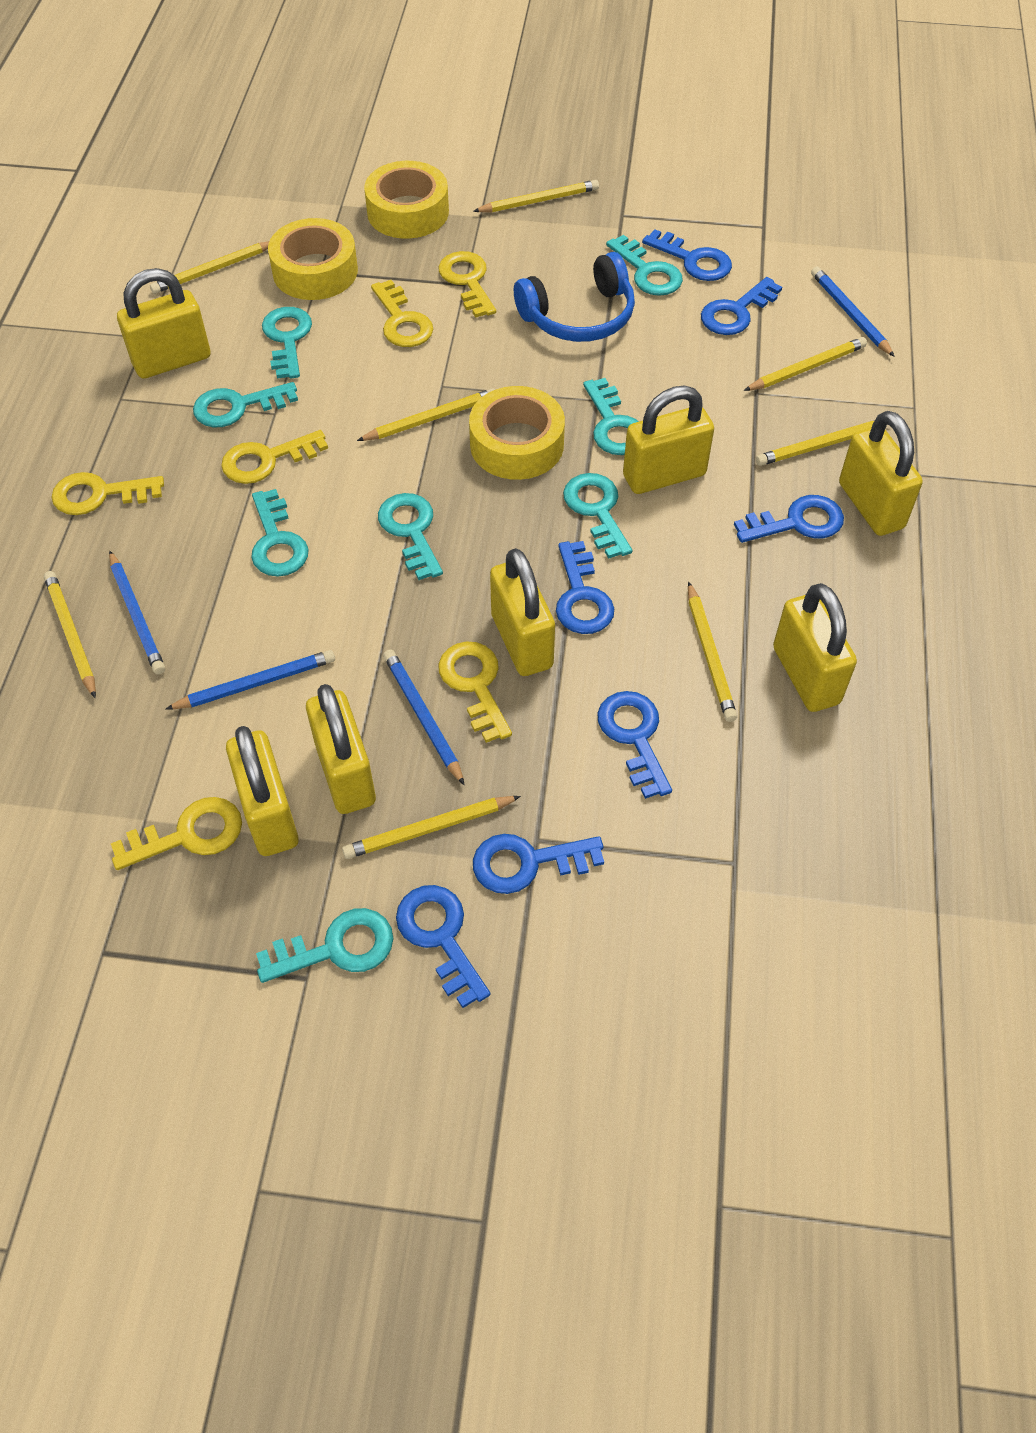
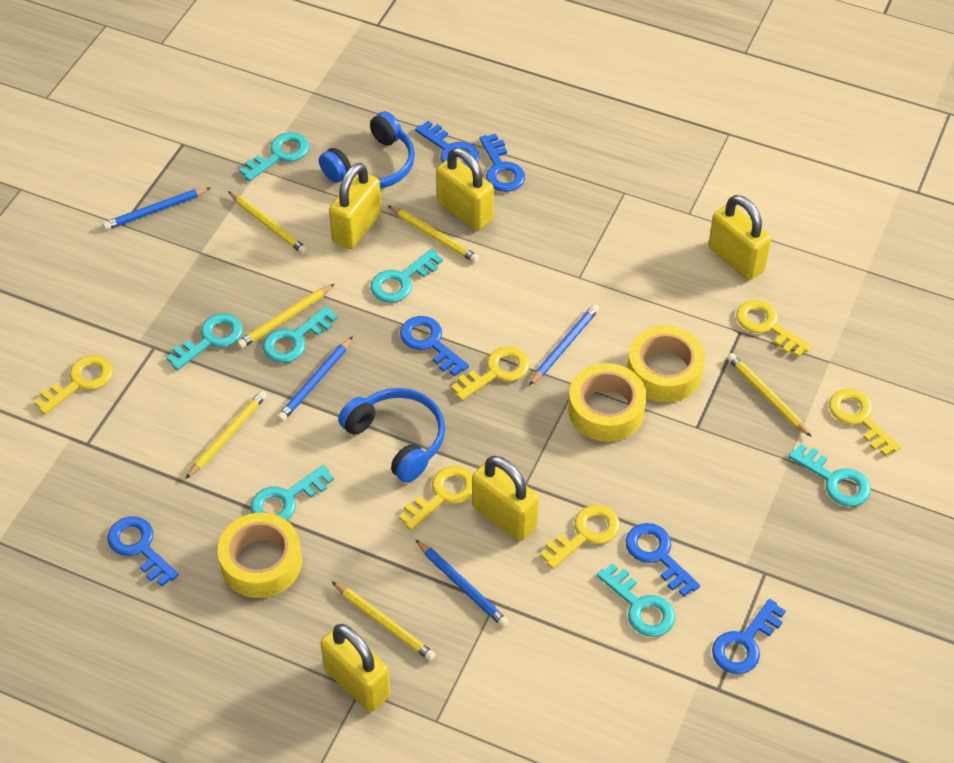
blue headphones: [514,252,635,342] = 1 -> [319,111,415,189] [338,388,445,483] = 2
blue key: [396,885,490,1008] [473,834,604,894] [556,541,614,634] [597,691,672,799] [642,230,732,281] [701,277,782,335] [734,495,844,543] = 7 -> [108,516,179,586] [400,316,469,376] [415,121,480,168] [479,134,525,192] [625,523,700,597] [712,599,786,674] = 6
turquoise key: [193,382,298,427] [251,489,309,577] [256,908,393,983] [262,307,312,379] [378,493,443,580] [563,473,632,558] [583,378,639,455] [606,235,683,296] = 8 -> [166,313,243,371] [239,132,309,181] [250,465,334,520] [263,306,338,363] [371,249,443,303] [597,563,675,637] [788,444,871,507] = 7
yellow padlock: [117,268,211,379] [226,726,299,856] [306,684,376,814] [490,548,555,676] [623,386,714,494] [773,583,857,712] [839,411,923,536] = 7 -> [320,624,391,712] [329,163,381,249] [436,148,494,230] [472,456,539,541] [708,195,771,280] = 5
yellow pencil: [44,571,96,698] [150,241,269,294] [342,796,521,859] [357,388,495,441] [473,180,599,212] [688,581,737,722] [744,337,867,391] [756,421,874,466] = 8 -> [185,390,267,479] [228,191,308,254] [237,284,334,348] [332,582,436,661] [388,205,479,263] [727,353,812,437] = 6

